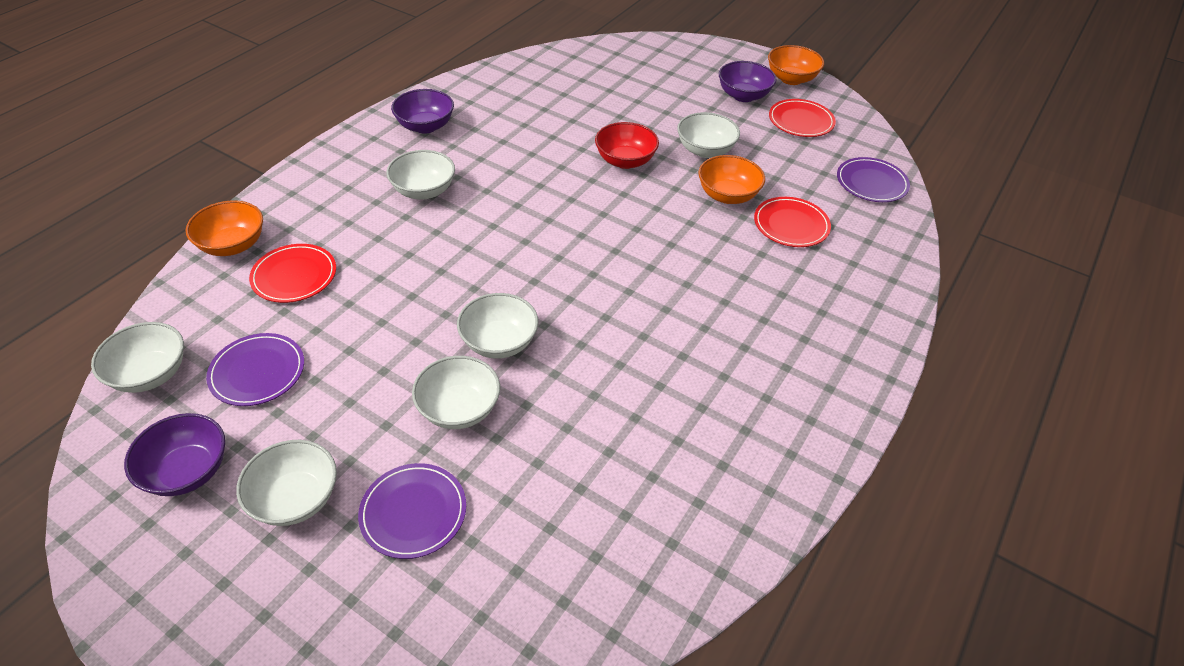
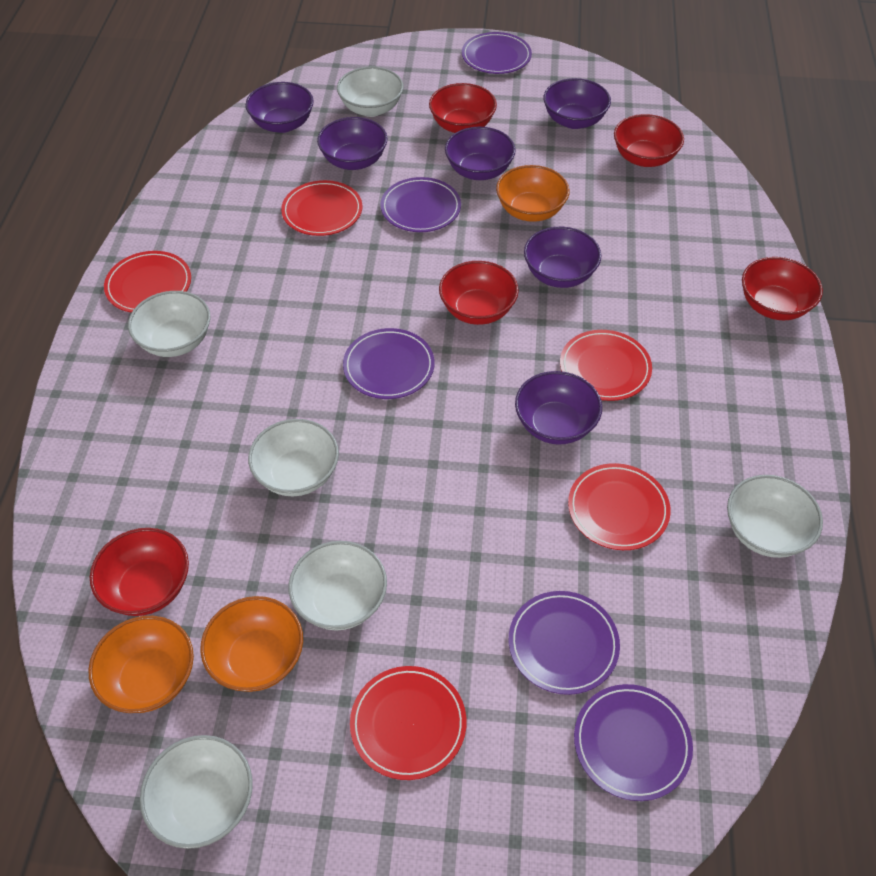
purple bowl: [124,413,225,496] [391,89,454,134] [719,61,777,102] = 3 -> [246,82,314,133] [317,117,387,170] [445,127,516,180] [515,371,602,445] [524,227,602,288] [543,78,611,129] = 6
purple plate: [206,333,304,406] [358,463,466,559] [837,157,910,202] = 3 -> [343,328,435,399] [380,177,461,232] [462,32,532,74] [509,591,620,695] [574,684,693,801] = 5
red bowl: [595,122,659,169] = 1 -> [90,528,189,616] [429,83,497,133] [439,261,519,325] [614,114,684,167] [742,257,823,320] = 5
red plate: [249,244,336,303] [754,197,831,247] [769,99,836,137] = 3 -> [104,251,191,313] [281,180,362,236] [350,666,467,780] [560,330,652,401] [568,463,671,550] = 5

